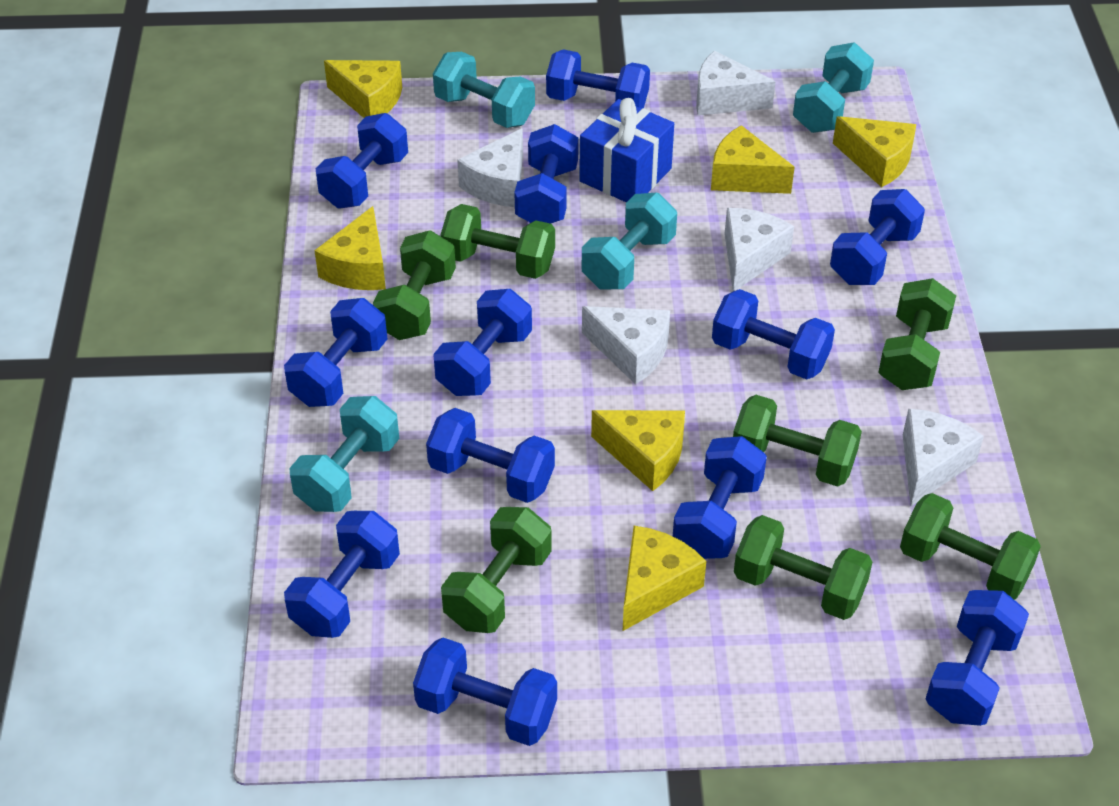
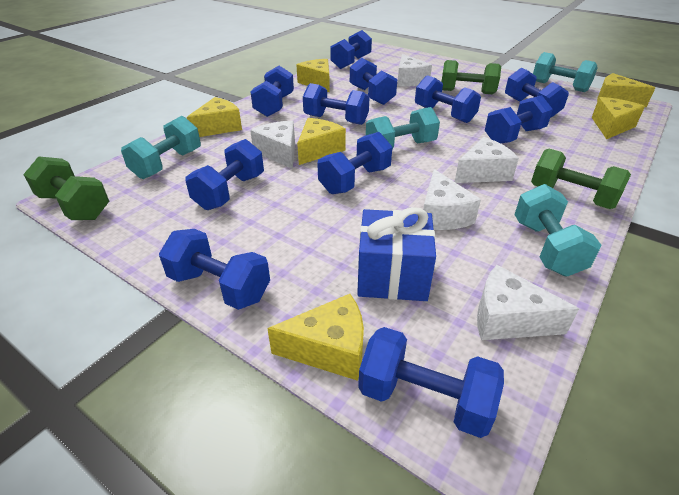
blue dumbbell: [284,298,387,407] [284,511,400,638] [316,113,408,209] [413,638,557,746] [426,408,555,503] [433,289,532,396] [514,124,579,224] [546,49,650,109] [673,436,767,559] [712,289,835,379] [830,189,925,285] [926,590,1029,726] = 12 -> [159,229,270,310] [185,139,264,210] [251,66,294,117] [303,83,370,125] [317,132,392,194] [330,30,372,69] [350,58,397,105] [358,327,504,438] [415,75,481,123] [485,95,553,143] [505,68,569,118] = 11
green dumbbell: [373,230,456,340] [440,204,555,279] [441,507,552,633] [733,395,862,487] [734,515,872,620] [878,278,956,390] [900,493,1041,600] = 7 -> [23,156,109,220] [441,60,501,94] [531,149,631,209] = 3

